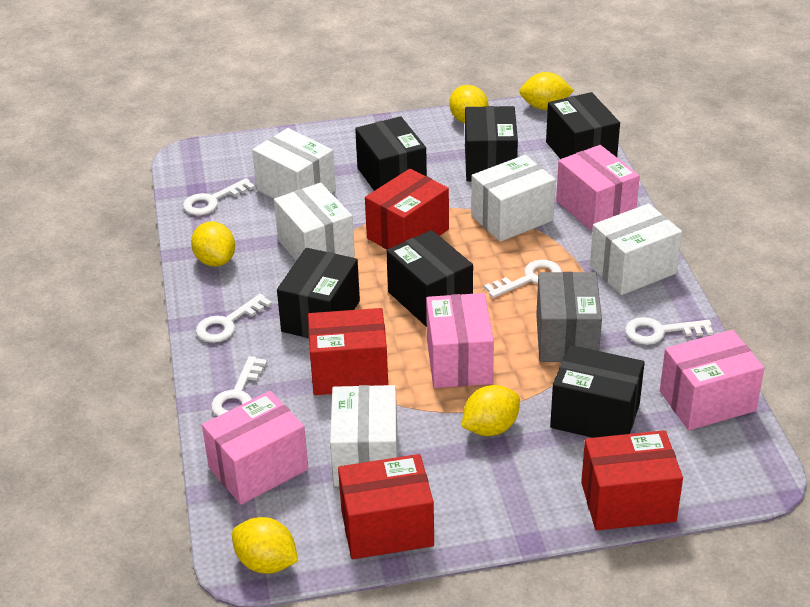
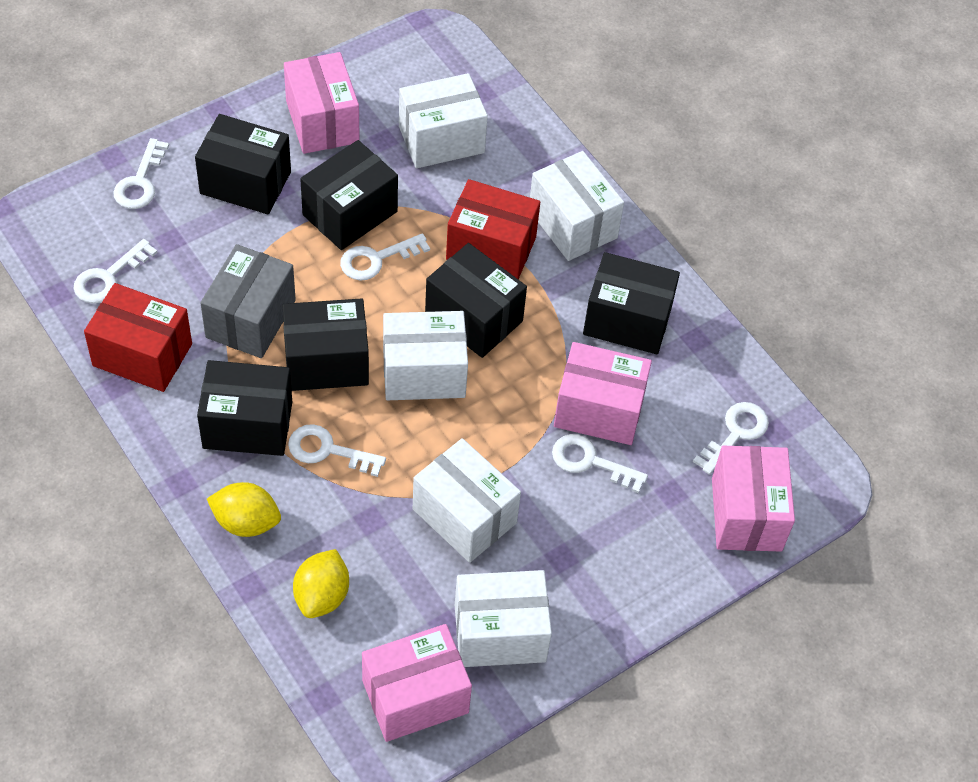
red box: [308,308,388,395] [338,454,434,559] [365,169,449,250] [581,430,683,530] = 4 -> [84,283,192,392] [446,179,540,279] = 2
white key: [183,178,255,215] [196,294,272,343] [211,356,267,416] [484,260,562,298] [625,317,713,345] = 5 -> [73,239,157,304] [113,138,169,209] [288,424,386,477] [340,233,430,281] [552,434,648,493] [693,402,769,475] = 6
yellow lemon: [191,221,235,267] [232,517,298,574] [449,85,489,124] [462,385,520,436] [519,72,574,110] = 5 -> [207,482,281,537] [293,549,349,618] = 2

